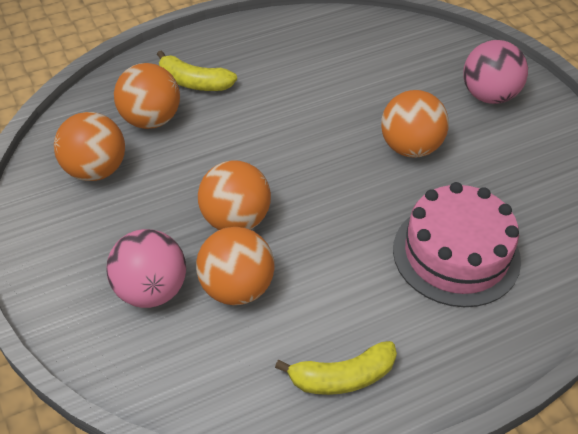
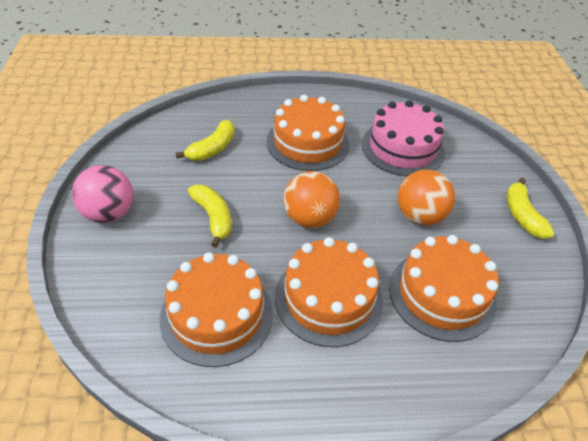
orange ball: [54,112,125,181] [114,63,180,129] [196,227,275,305] [198,160,271,230] [381,90,449,157] = 5 -> [283,171,340,228] [398,170,455,225] = 2
orange cake: none = 0 -> [160,252,273,367] [267,95,349,171] [275,237,383,347] [389,235,499,342] = 4
pink ball: [106,229,186,308] [463,40,528,104] = 2 -> [72,165,133,223] = 1
yellow banana: [157,50,237,91] [275,341,397,395] = 2 -> [176,120,235,161] [188,185,231,248] [507,178,555,239] = 3

